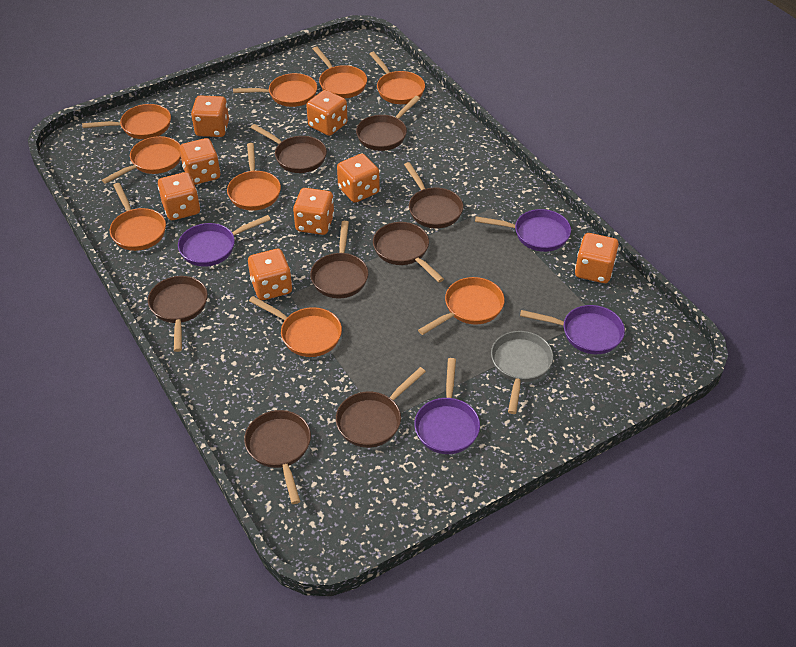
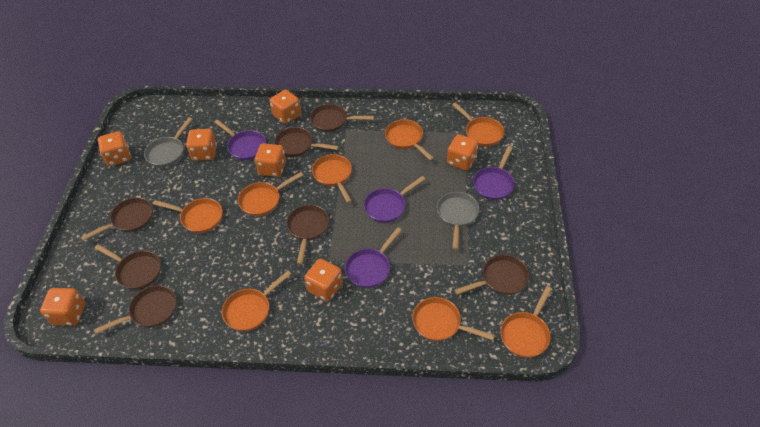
brown pan: [148,276,208,352] [244,410,311,504] [251,124,327,173] [310,221,368,298] [336,367,426,448] [356,96,420,151] [373,222,444,283] [404,162,463,228] = 8 -> [81,197,153,241] [94,285,177,334] [95,244,161,290] [274,127,339,157] [286,205,329,264] [310,104,374,132] [454,255,529,295] = 7
grey pan: [491,331,553,414] = 1 -> [144,117,193,167] [437,192,480,250] = 2
orange dice: [158,172,200,220] [179,138,220,185] [191,95,229,137] [248,249,292,300] [293,188,334,235] [306,90,348,136] [337,154,380,203] [575,233,619,283] = 8 -> [40,288,85,326] [98,131,131,166] [186,129,217,161] [255,143,286,177] [270,90,301,124] [304,259,343,301] [447,134,478,171] = 7
orange pan: [82,104,171,139] [102,136,181,184] [110,183,166,251] [227,143,281,211] [233,73,317,107] [249,296,342,357] [313,46,367,98] [369,52,425,104] [418,277,505,335] = 9 -> [153,198,223,233] [222,271,291,332] [238,172,303,216] [312,154,352,203] [385,119,434,161] [412,297,495,341] [452,102,504,147] [500,286,552,358] = 8

